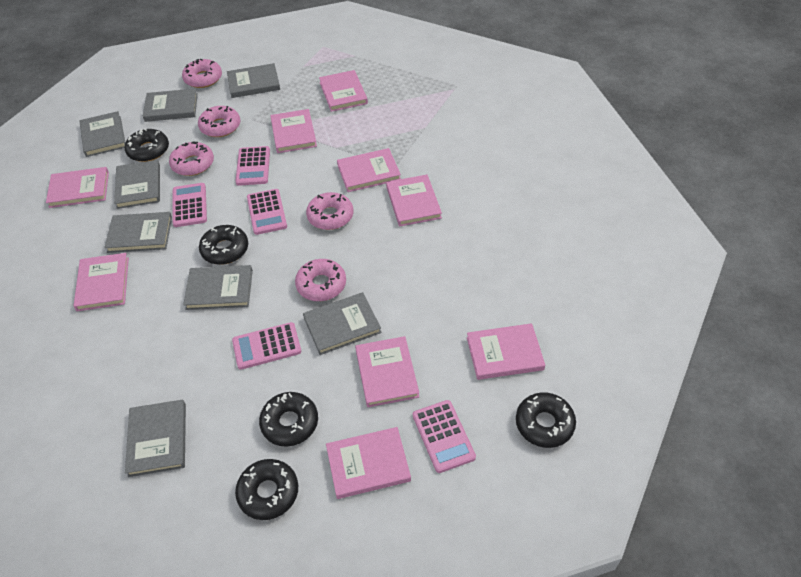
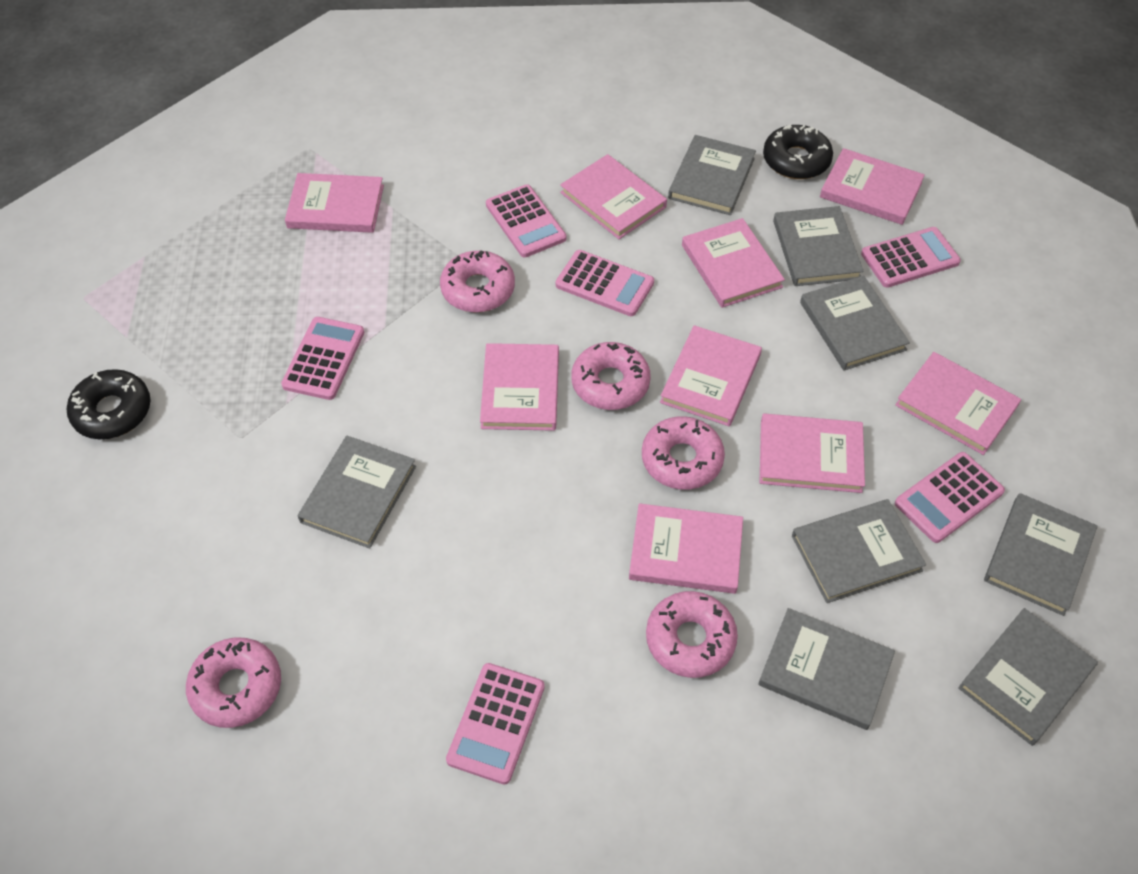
black donut: [124,128,169,162] [199,225,248,265] [235,459,298,520] [259,392,318,447] [516,392,576,448] = 5 -> [67,369,151,439] [763,125,833,179] = 2
pink calculator: [173,183,207,227] [232,322,301,370] [235,146,270,186] [247,189,287,235] [413,400,476,473] = 5 -> [281,317,364,400] [446,663,545,785] [486,184,567,257] [555,250,654,316] [861,227,961,288] [895,452,1005,543] = 6

